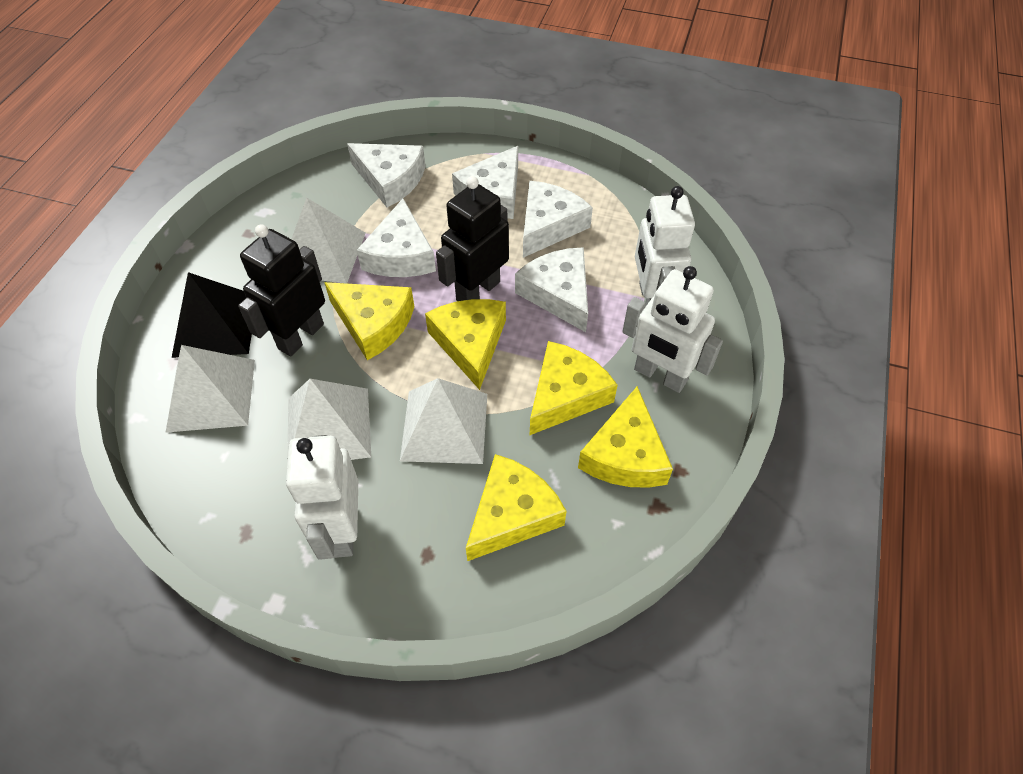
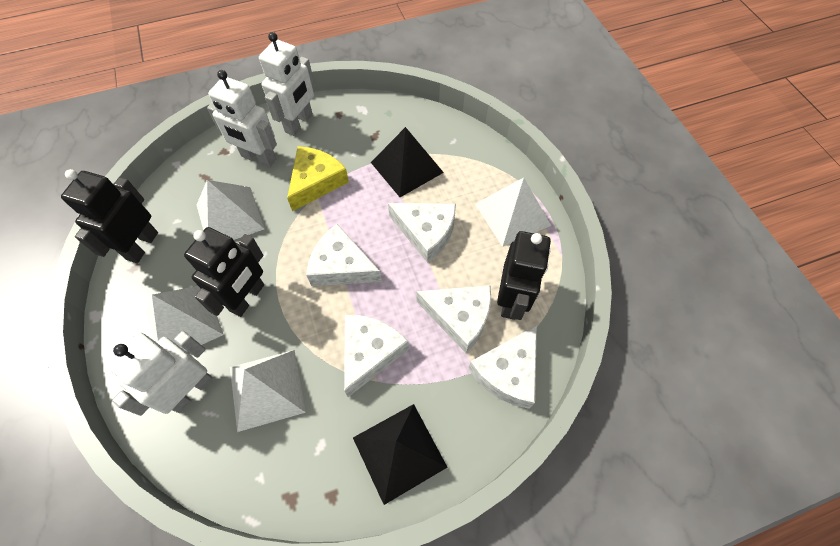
black pyramid: [172,272,252,358] = 1 -> [353,404,447,505] [371,127,444,197] = 2
black robot: [238,224,325,357] [436,176,509,301] = 2 -> [61,169,158,263] [184,227,264,317] [497,231,551,320] = 3
yellow cheese: [324,282,415,360] [425,299,506,390] [466,454,567,561] [530,341,618,435] [578,386,673,488] = 5 -> [287,146,349,211] = 1

